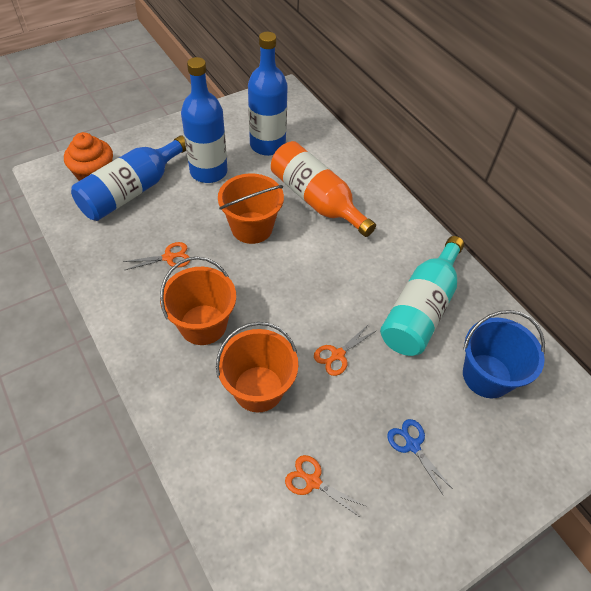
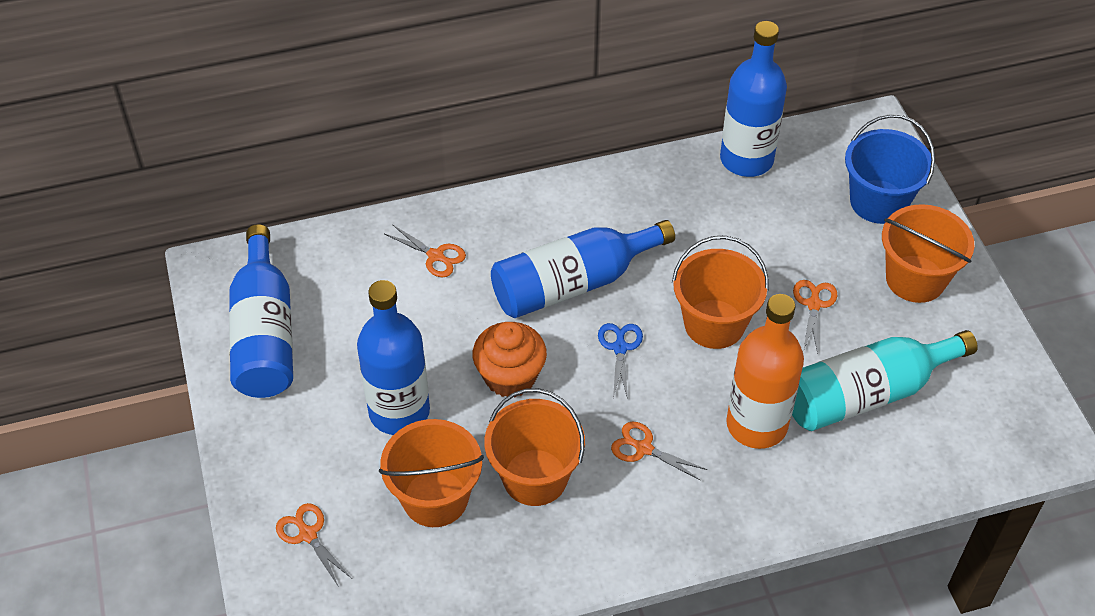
blue bottle: [71,135,186,221] [181,57,228,183] [248,32,288,156] = 3 -> [229,224,293,398] [357,280,430,435] [491,220,675,318] [720,21,787,177] = 4
orange bucket: [160,257,236,345] [216,322,298,412] [218,173,284,244] = 3 -> [379,419,484,527] [484,388,585,506] [672,235,769,349] [882,204,975,303] = 4
orange scissors: [123,242,190,270] [285,455,366,518] [314,324,376,376] = 3 -> [276,503,352,587] [385,224,466,277] [611,422,707,481] [793,280,837,354] = 4

